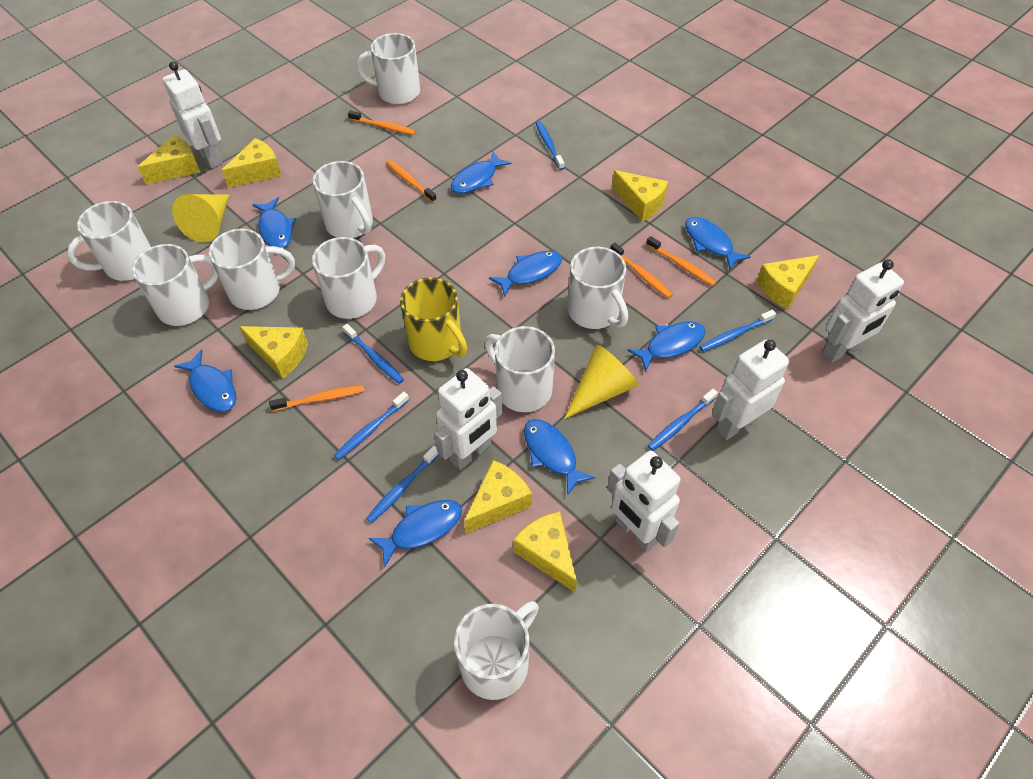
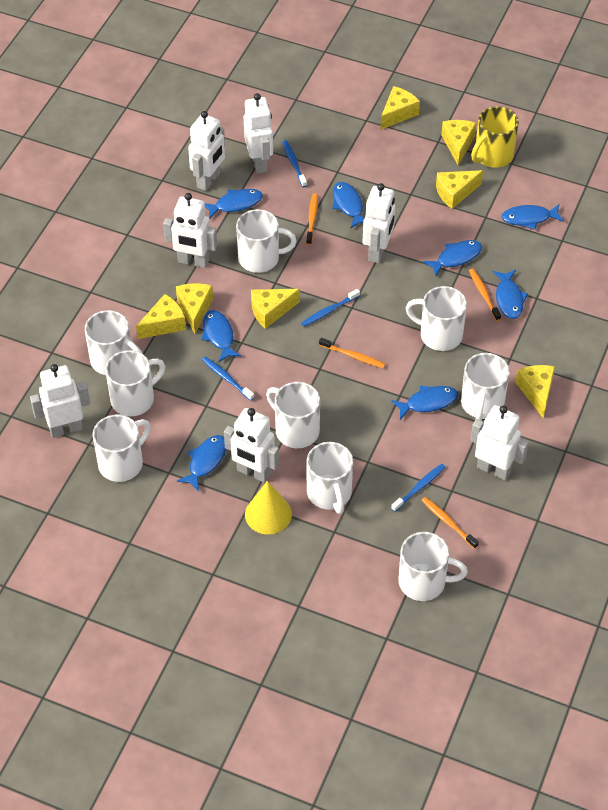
blue toothbrush: [334,392,409,460] [343,324,404,384] [366,446,439,523] [536,121,564,170] [648,389,718,451] [699,310,776,352] = 6 -> [202,357,254,401] [282,140,307,187] [301,289,360,327] [391,464,445,512] = 4
orange toothbrush: [269,385,364,411] [348,110,416,135] [386,160,437,203] [610,243,673,298] [646,236,716,286] = 5 -> [306,194,318,245] [319,338,385,368] [421,497,479,549] [469,269,501,321] = 4
white robot: [162,61,223,168] [434,368,502,470] [607,451,680,552] [712,340,789,440] [822,259,904,362] = 5 -> [30,364,90,438] [163,193,217,268] [188,111,225,191] [224,408,279,483] [244,93,273,173] [363,183,395,263] [470,405,529,480] = 7
yellow cone: [172,194,229,242] [564,345,639,419] = 2 -> [245,481,292,534] = 1

